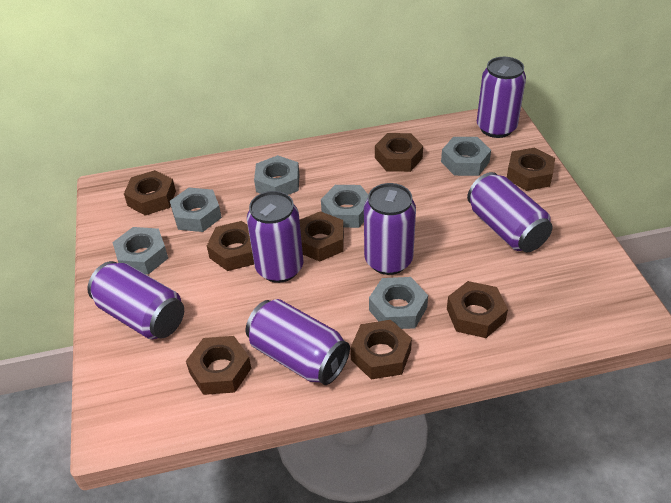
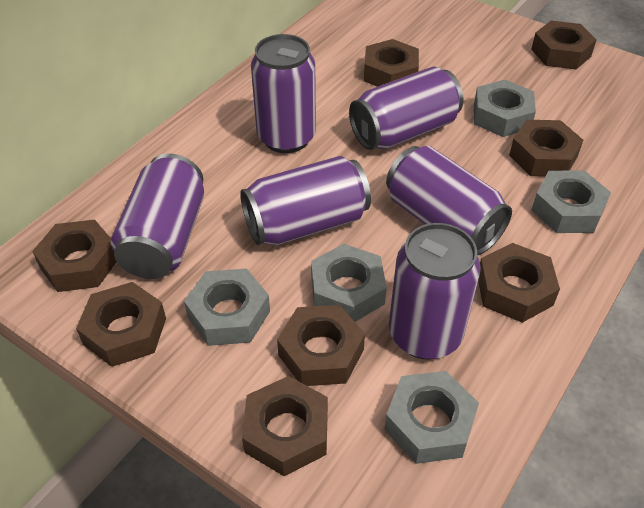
grey nut: [113,227,168,275] [170,188,222,232] [254,155,299,195] [321,185,368,228] [369,277,428,329] [441,137,491,176] = 6 -> [184,268,270,346] [311,244,387,322] [384,371,479,464] [474,80,536,137] [532,170,611,233] = 5

